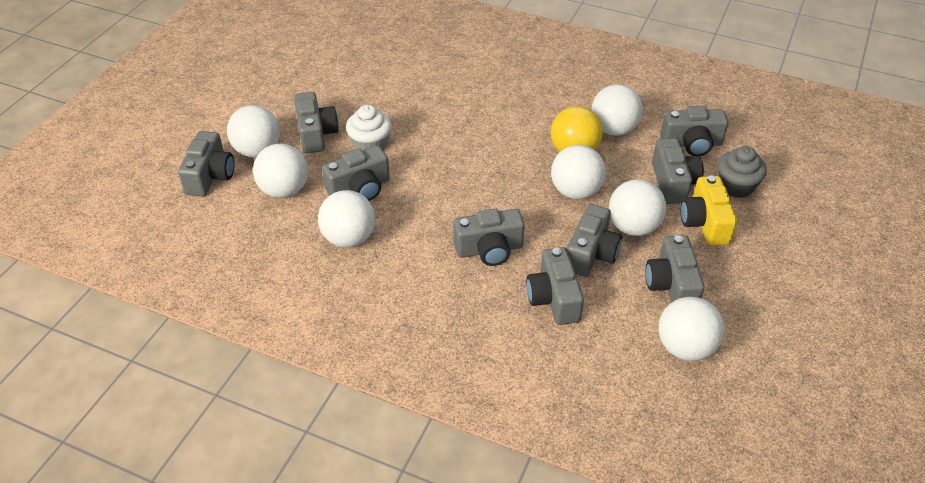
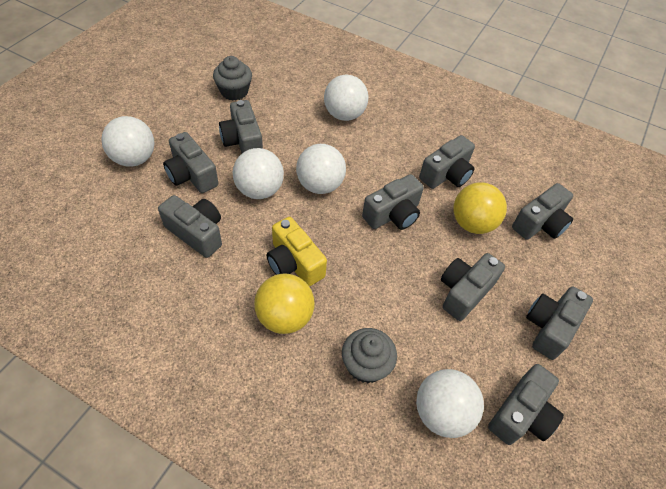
grey cupcake: [718,146,767,198] = 1 -> [213,56,252,101] [342,328,397,383] = 2
white ball: [227,105,280,157] [253,144,308,198] [318,190,375,248] [551,145,606,199] [591,84,643,135] [609,179,666,236] [658,297,724,361] = 7 -> [101,116,154,167] [233,148,284,199] [296,144,346,194] [324,75,368,121] [416,369,484,438] = 5
white cupcake: [346,105,392,151] = 1 -> none = 0
yellow ball: [551,106,603,152] = 1 -> [254,274,314,334] [453,182,507,234] = 2

